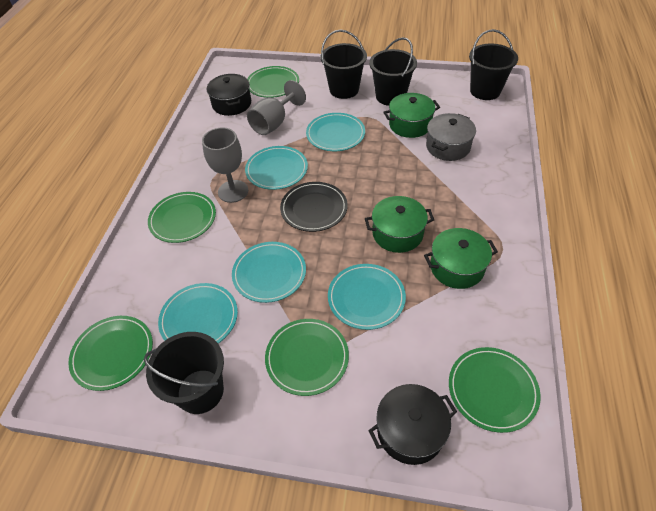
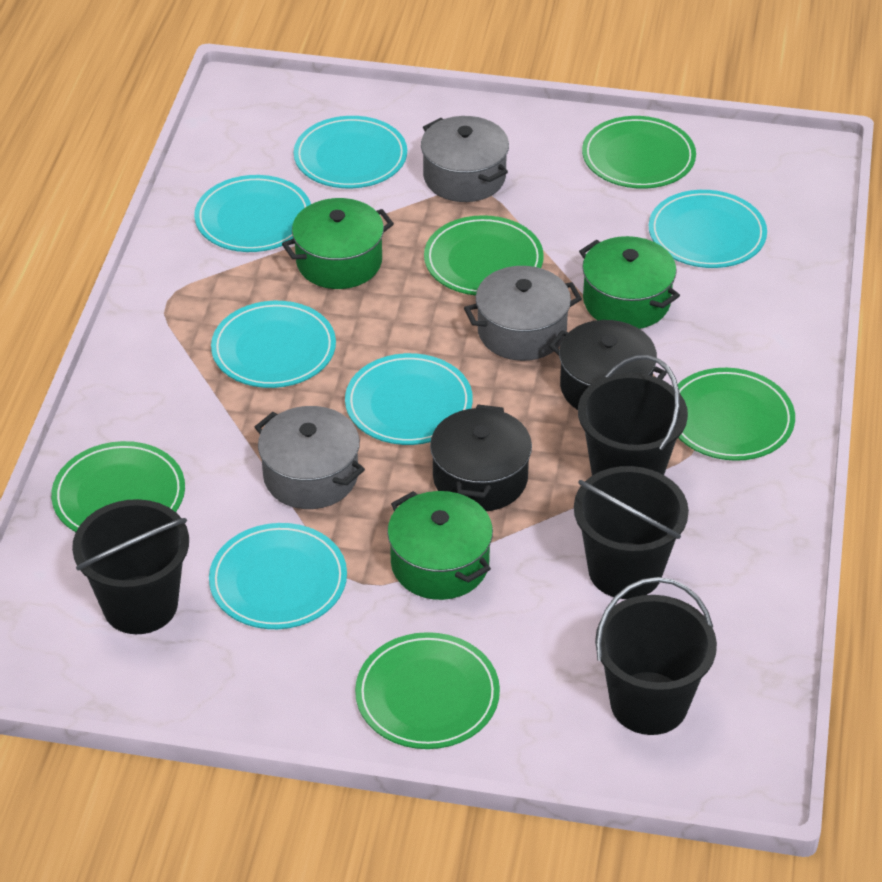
black plate: [280,182,348,232] = 1 -> none = 0
grey goblet: [202,127,248,203] [247,80,306,135] = 2 -> none = 0
grey pot: [426,113,476,161] = 1 -> [255,406,365,509] [421,116,509,202] [464,266,582,361] = 3
turquoise plate: [158,283,238,343] [232,242,306,303] [245,146,308,190] [306,113,365,151] [328,264,406,330] = 5 -> [194,175,311,252] [209,523,347,629] [211,301,336,388] [294,116,407,188] [345,353,473,445] [649,190,767,268] = 6

